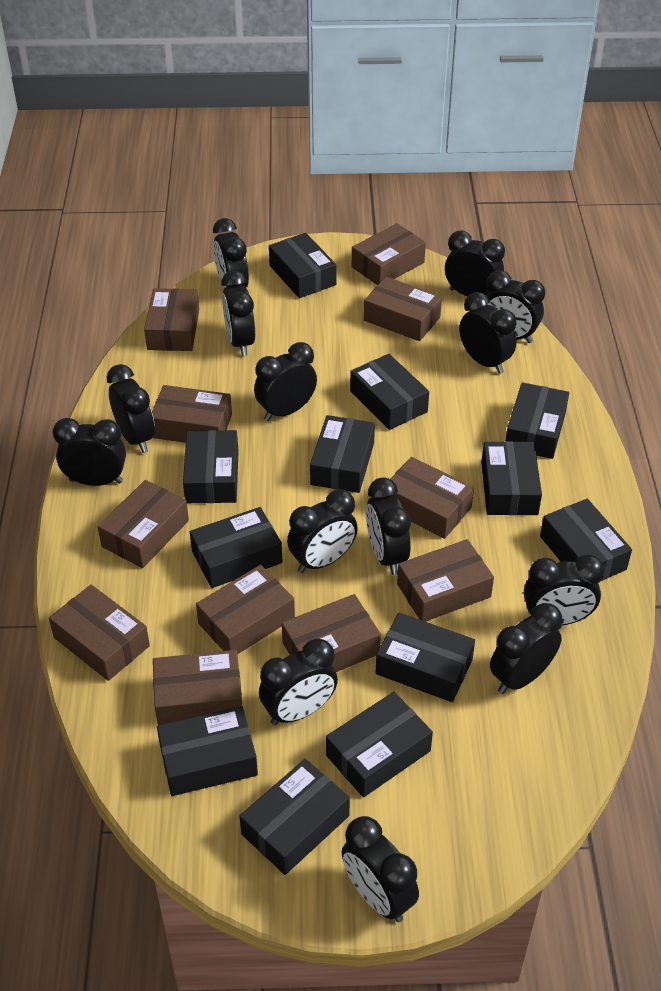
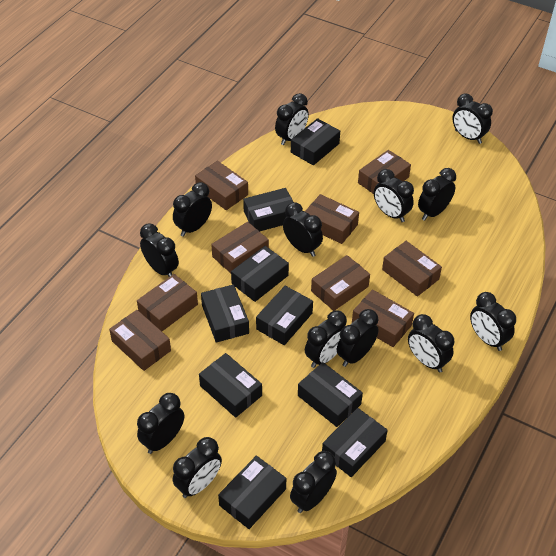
black box: [157,706,258,796] [183,430,239,503] [190,507,282,588] [239,759,350,875] [269,233,337,298] [310,415,375,493] [326,692,433,797] [350,354,429,430] [376,613,475,702] [481,441,542,515] [505,382,569,459] [540,499,632,581] = 12 -> [199,353,262,418] [201,284,249,343] [218,455,286,529] [231,246,289,302] [243,188,293,231] [256,286,313,345] [291,118,340,166] [298,362,363,427] [322,408,388,477] = 9
brown box: [49,585,150,681] [98,480,189,568] [144,288,199,351] [152,385,232,443] [153,650,242,725] [196,565,295,654] [282,594,381,672] [352,223,426,285] [364,277,442,341] [390,457,474,539] [397,539,494,622] = 11 -> [109,310,171,371] [137,274,198,331] [195,161,248,210] [211,222,269,273] [305,194,359,244] [311,255,370,311] [352,289,414,347] [358,150,411,194] [382,241,442,297] = 9

